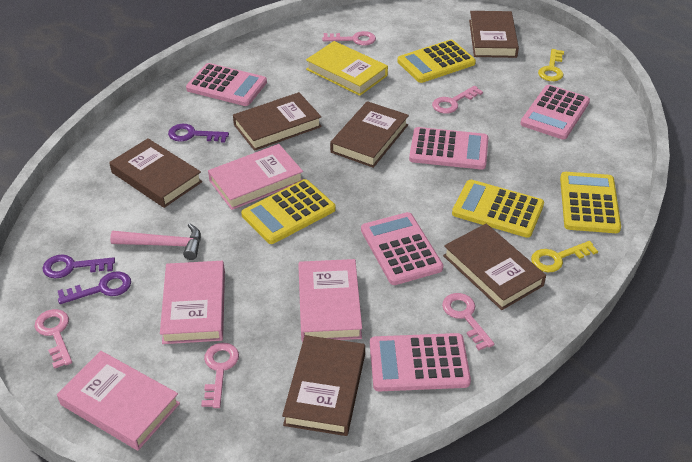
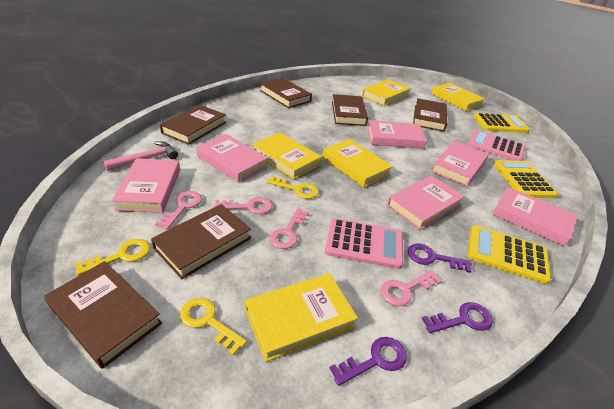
pink book: [57,351,180,450] [160,261,225,344] [208,144,303,210] [298,259,362,342] = 4 -> [112,158,180,213] [196,134,268,183] [367,120,427,149] [387,175,465,230] [431,141,489,187] [492,187,577,247] = 6
pink calculator: [186,63,267,106] [361,212,443,285] [370,333,471,391] [409,127,488,170] [520,85,590,139] = 5 -> [325,218,404,269] [467,130,526,161] = 2
pink key: [35,309,72,369] [201,343,239,408] [322,31,376,45] [432,86,483,114] [442,293,494,350] = 5 -> [155,191,202,230] [214,197,272,214] [269,208,309,249] [381,270,442,306] = 4
yellow book: [306,41,388,96] = 1 -> [245,273,358,362] [252,132,322,179] [322,139,393,187] [362,79,411,106] [431,83,485,111] = 5
yellow calculator: [241,179,336,244] [397,40,476,83] [452,180,544,238] [560,172,621,233] = 4 -> [468,225,551,284] [473,113,530,133] [494,160,558,198] = 3
yellow key: [531,241,598,272] [538,49,564,81] = 2 -> [75,239,150,276] [180,298,247,355] [267,176,319,199] = 3

